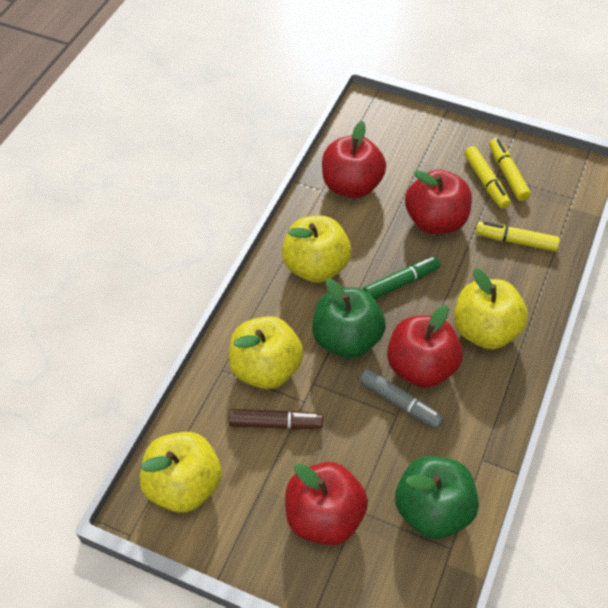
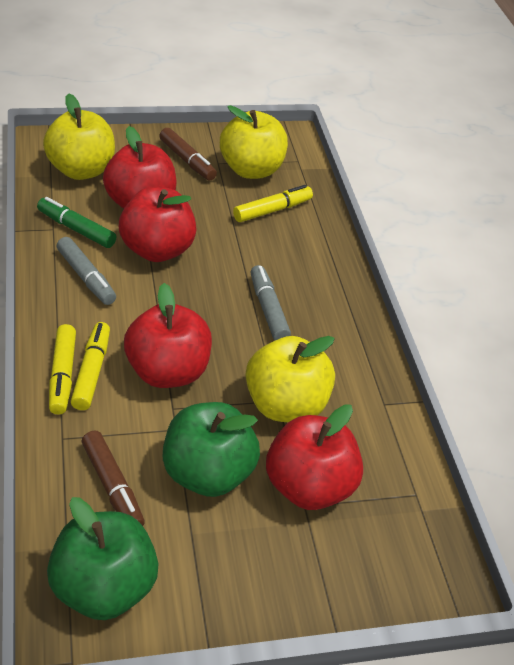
brown marker: [229,409,323,430] = 1 -> [82,430,145,526] [159,128,217,181] = 2
grey marker: [359,369,444,429] = 1 -> [57,237,116,305] [251,265,291,340] = 2
yellow apple: [140,432,222,513] [229,316,303,389] [282,216,351,283] [454,268,528,349] = 4 -> [43,93,115,180] [220,105,288,179] [245,336,335,422] = 3

